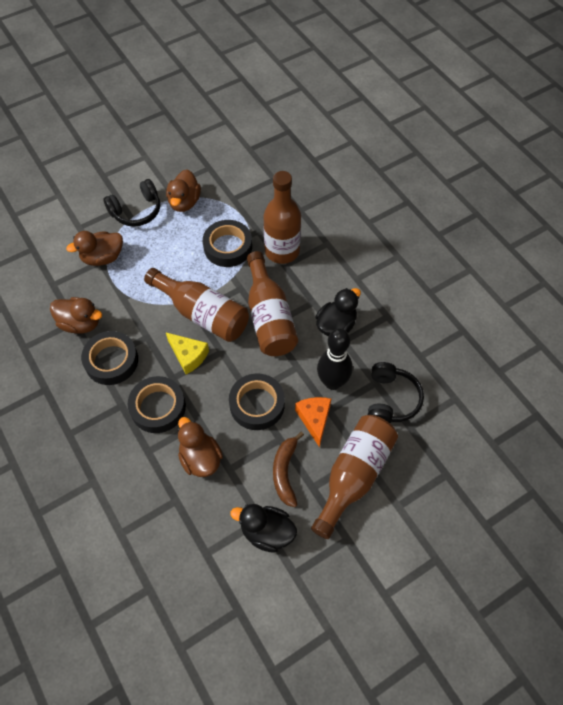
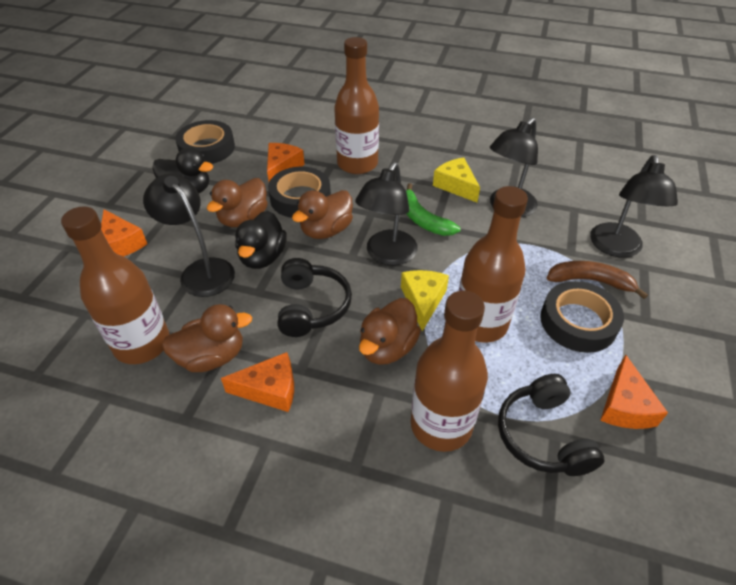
black bowling pin: [317,329,353,390] = 1 -> none = 0
black lamp: none = 0 -> [143,174,235,297] [355,162,418,265] [490,118,538,217] [590,155,678,258] = 4
black tape: [81,331,138,385] [128,376,186,433] [203,220,252,267] [229,373,285,430] = 4 -> [175,120,235,164] [268,167,331,218] [540,281,624,353] = 3
green banana: none = 0 -> [406,183,461,236] = 1
orange cheese: [295,397,331,448] = 1 -> [101,209,147,257] [221,352,294,412] [267,143,305,182] [600,355,668,429] = 4
yellow cheese: [166,333,209,375] = 1 -> [401,270,449,331] [433,158,480,202] = 2

